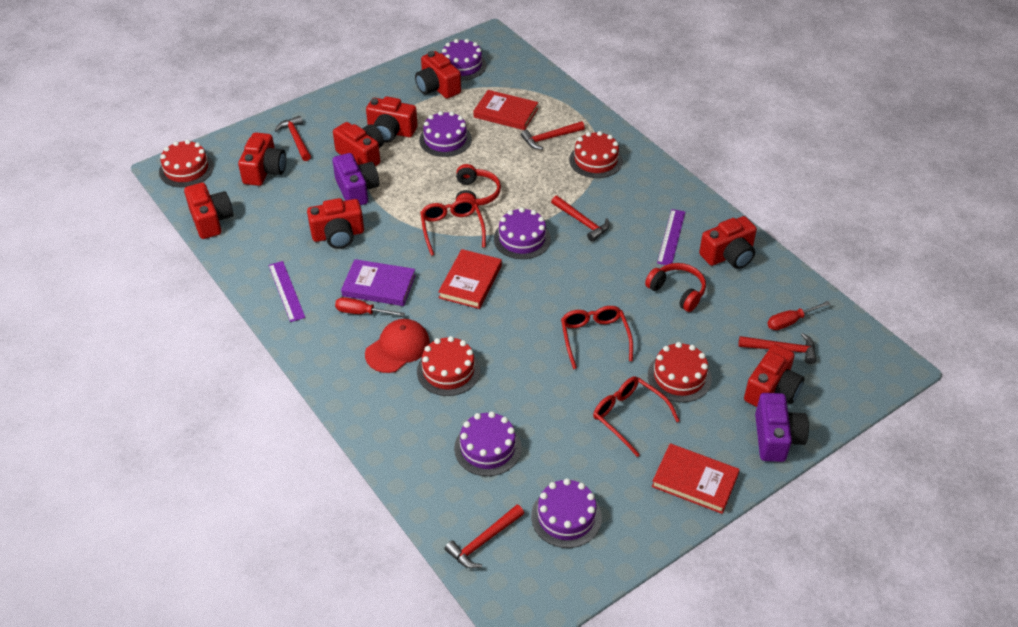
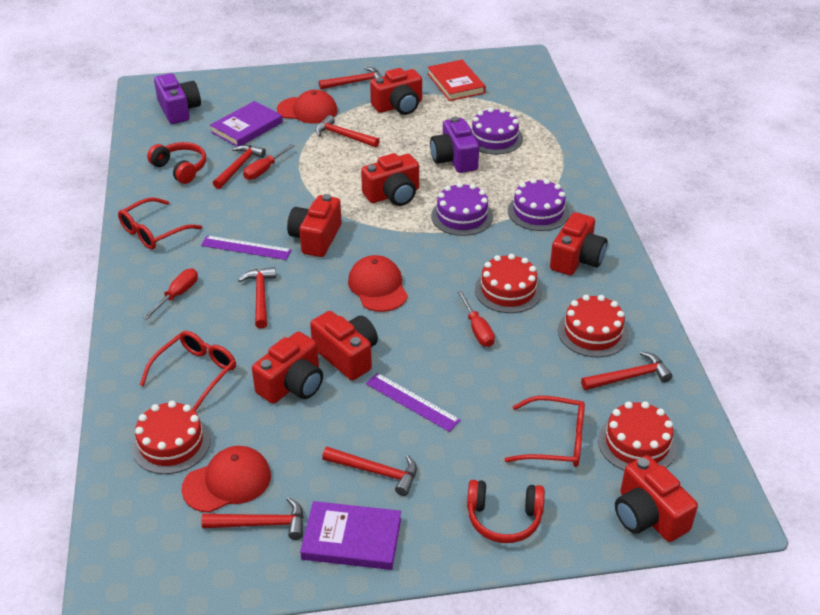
purple book: [341,259,416,306] = 1 -> [210,101,283,147] [300,501,401,570] = 2
purple cake: [419,111,472,157] [442,39,487,80] [454,411,522,476] [494,207,551,259] [531,478,602,548] = 5 -> [431,182,493,236] [471,108,523,154] [508,178,570,231] = 3
red book: [438,249,502,309] [474,90,538,130] [652,443,740,514] = 3 -> [427,60,486,101] = 1
red camera: [184,183,233,239] [238,132,286,186] [307,198,364,249] [333,122,384,167] [366,96,418,143] [415,51,461,99] [699,216,757,269] [744,344,804,407] = 8 -> [252,331,323,404] [287,194,342,257] [310,311,378,380] [361,153,419,206] [370,68,422,115] [550,212,607,276] [615,455,698,542] = 7
red cap: [365,319,430,373] = 1 -> [181,446,271,513] [277,90,338,124] [348,255,408,312] = 3
red hammer: [275,116,311,161] [445,505,524,568] [521,121,585,150] [551,196,610,242] [738,333,816,364] = 5 -> [202,497,304,540] [213,145,266,189] [238,267,276,328] [316,115,380,147] [319,67,383,90] [322,447,417,496] [581,351,673,390] = 7
red screwdriver: [335,297,405,316] [767,301,830,330] = 2 -> [143,269,198,319] [243,144,294,180] [457,291,495,347] = 3

